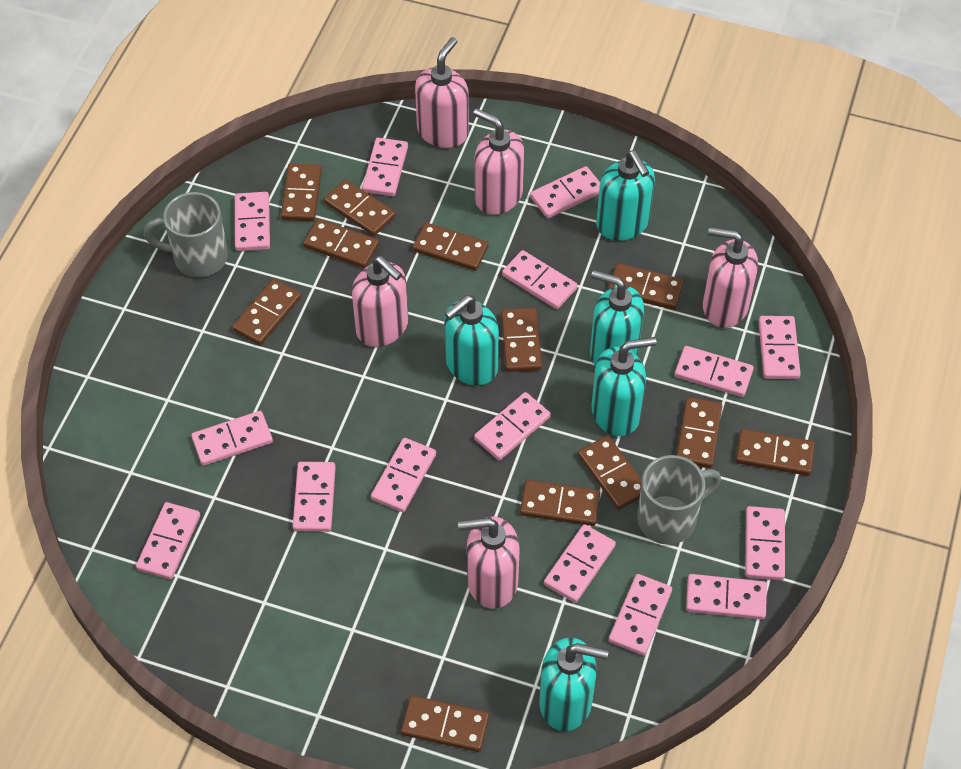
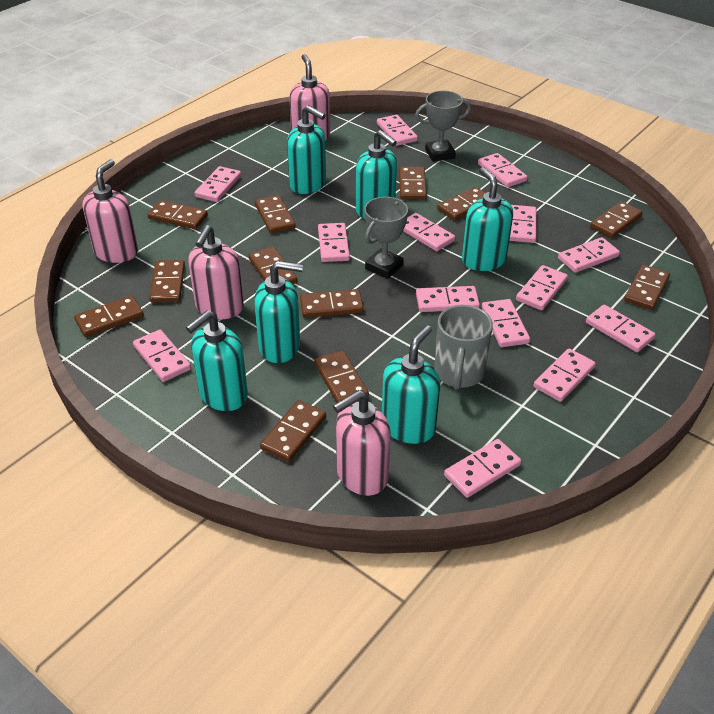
grey mug: [144,192,228,277] [637,455,721,545] = 2 -> [434,305,493,390] = 1
grey trophy: none = 0 -> [364,197,408,279] [415,91,471,162] = 2
pink domino: [136,502,200,579] [191,411,273,466] [235,192,270,251] [293,462,336,532] [362,138,408,196] [371,438,436,512] [474,392,551,460] [502,250,577,309] [530,166,600,218] [544,524,616,603] [609,574,672,655] [674,346,754,397] [686,574,767,620] [745,506,785,580] [758,316,801,379] = 15 -> [133,330,191,382] [195,166,241,202] [318,223,350,262] [377,115,418,146] [403,213,455,251] [416,286,480,312] [444,439,521,498] [478,153,528,187] [482,299,530,347] [509,205,536,243] [516,265,568,310] [534,348,596,402] [558,237,620,273] [586,305,655,352] = 14
pink soap dispenser: [352,256,408,347] [415,37,469,148] [458,516,520,609] [473,108,524,215] [703,227,758,328] = 5 -> [82,159,138,263] [189,225,244,319] [289,54,330,141] [333,390,391,496] = 4
turquoise soap dispenser: [444,295,499,386] [539,638,609,731] [590,270,644,366] [592,337,656,436] [596,150,655,241] = 5 -> [186,310,248,411] [254,261,303,363] [287,105,326,194] [356,130,397,219] [382,325,440,444] [462,167,513,271] = 6

